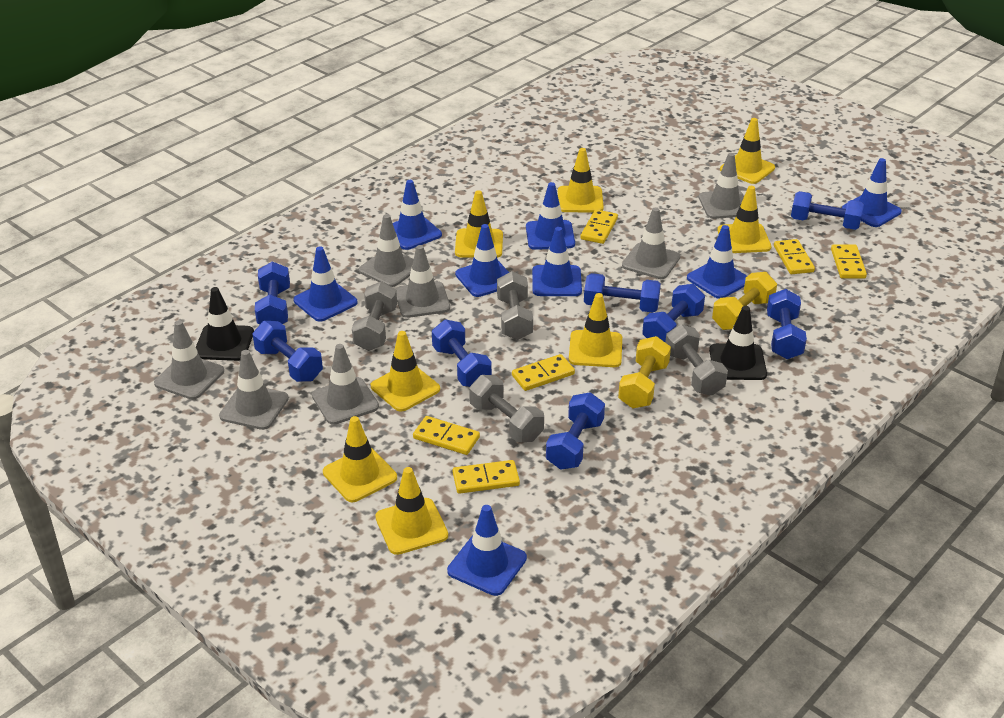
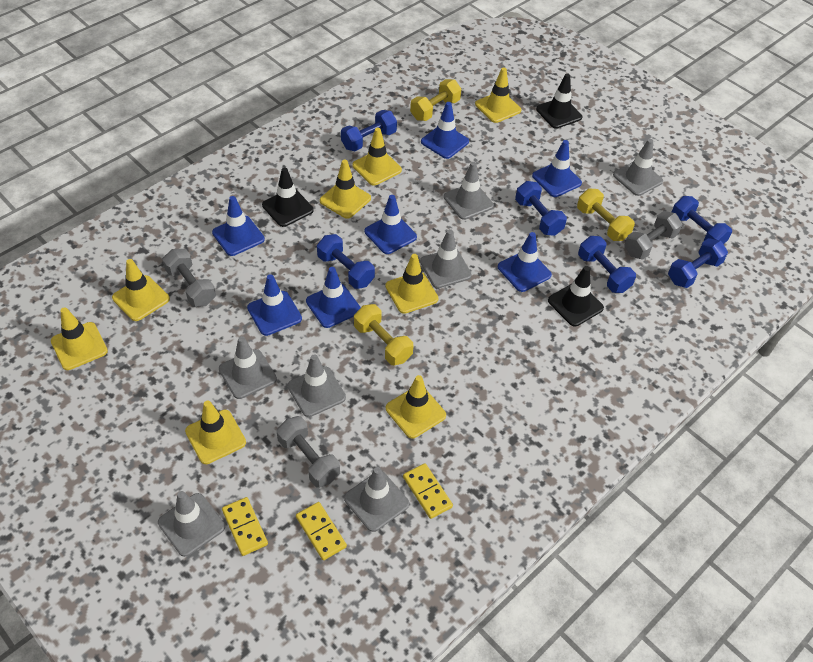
black traffic cone: [196,287,254,361] [709,306,767,380] = 2 -> [262,168,314,227] [536,74,582,129] [548,266,604,326] = 3
blue dumbbell: [253,321,323,382] [255,262,290,324] [432,320,492,387] [546,392,605,470] [584,273,661,313] [642,284,705,342] [767,289,807,359] [791,191,864,230] = 8 -> [317,234,375,289] [341,110,397,151] [515,181,567,236] [578,236,636,293] [668,238,728,288] [672,196,732,244] = 6
blue traffic cone: [293,246,357,322] [393,180,442,250] [447,505,527,596] [455,224,509,297] [526,182,575,250] [532,227,582,296] [687,225,747,299] [842,158,902,227] = 8 -> [212,196,265,256] [247,274,302,336] [306,267,361,328] [365,195,417,254] [421,102,469,159] [498,232,552,292] [532,140,582,197] = 7
grey dumbbell: [352,281,397,351] [469,375,544,442] [497,271,533,340] [665,324,728,396] = 4 -> [162,249,216,307] [277,416,340,488] [624,211,682,260] = 3
yellow domino: [413,416,480,455] [453,460,520,494] [512,354,575,391] [580,210,618,244] [774,239,815,274] [831,244,867,279] = 6 -> [222,497,268,556] [296,502,347,560] [403,463,453,519] = 3
yellow dumbbell: [618,336,671,408] [712,272,777,330] = 2 -> [354,304,413,365] [410,79,461,121] [577,189,635,241] = 3

